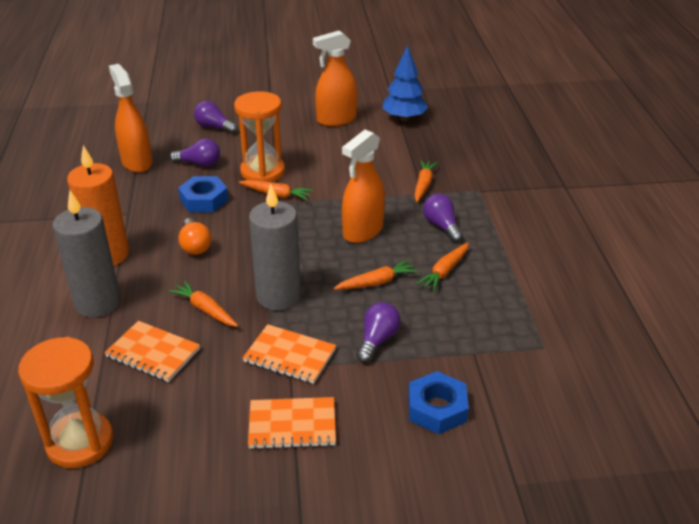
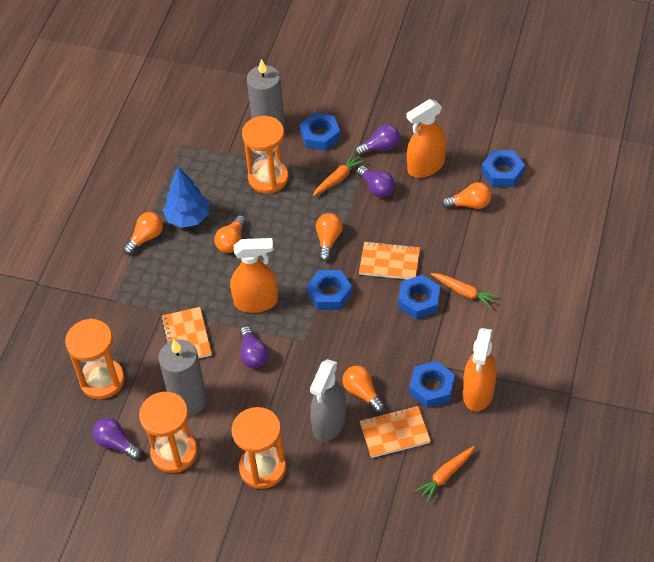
blue nut: [178,176,228,212] [408,371,469,434] = 2 -> [300,113,340,151] [307,270,352,310] [398,275,440,319] [409,361,455,408] [481,150,525,187] = 5
grey spray bottle: none = 0 -> [310,359,346,442] = 1
orange candle: [67,145,129,266] = 1 -> none = 0
orange carrot: [169,281,238,327] [239,180,313,200] [334,260,418,290] [414,160,438,202] [416,243,469,291] = 5 -> [313,153,365,196] [415,446,475,502] [431,273,498,308] = 3
orange hourglass: [18,337,113,468] [234,91,285,182] = 2 -> [65,319,124,399] [139,392,197,473] [232,407,286,489] [242,116,288,193] = 4
orange light bulb: [178,218,212,255] = 1 -> [123,212,163,255] [214,215,246,253] [316,213,343,261] [343,366,385,413] [441,182,491,209] = 5

